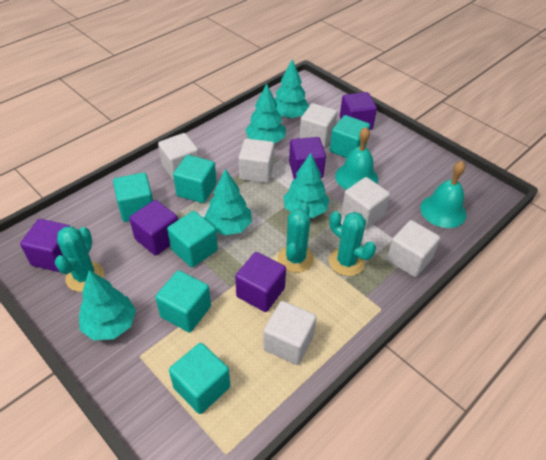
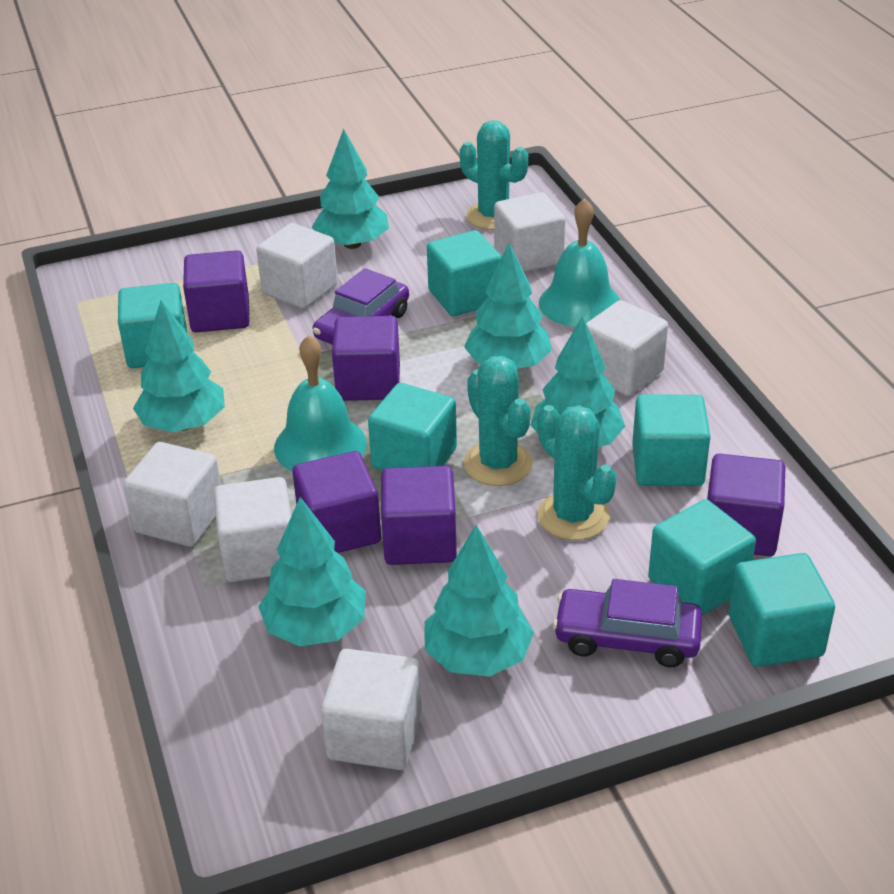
purple car: none = 0 -> [313,268,409,345] [553,579,703,667] = 2
turquoise tree: [79,270,136,340] [204,169,252,236] [245,83,286,144] [275,59,309,119] [283,153,329,218] = 5 -> [133,300,225,432] [258,497,366,646] [312,129,389,249] [425,525,534,677] [464,243,552,369] [530,316,625,447] = 6

